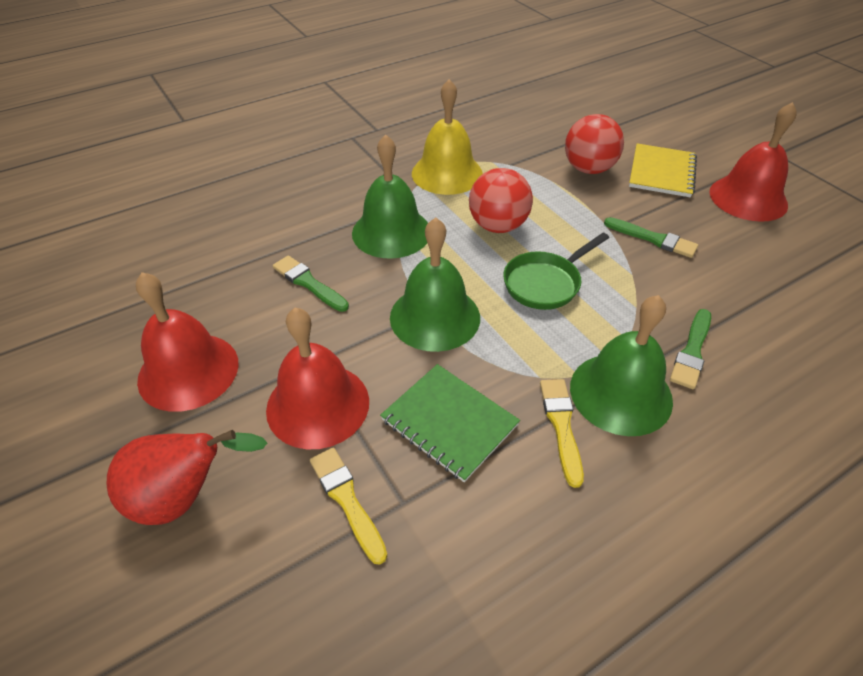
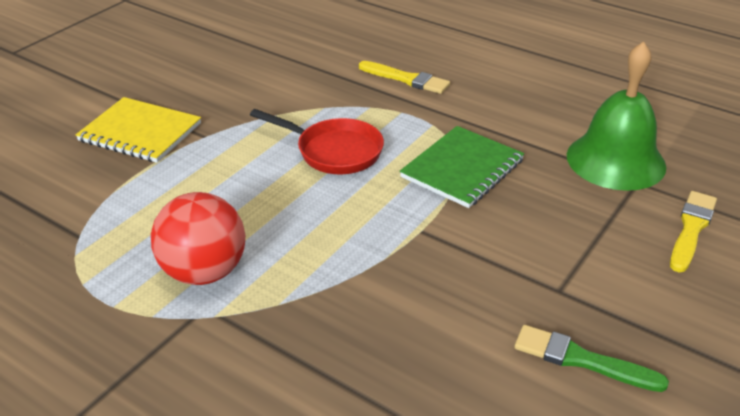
green bell: [352,134,428,259] [390,217,480,352] [570,295,673,436] = 3 -> [567,41,666,191] = 1
green brush: [273,255,349,312] [604,217,698,258] [670,309,711,389] = 3 -> [514,325,669,392] = 1
green pan: [503,233,609,310] = 1 -> none = 0
red ball: [469,168,533,233] [565,114,624,174] = 2 -> [151,192,245,285] = 1
red bell: [136,272,239,412] [266,307,369,449] [709,102,797,222] = 3 -> none = 0
red pan: none = 0 -> [250,109,384,174] = 1
red pear: [107,430,267,525] = 1 -> none = 0
yellow bell: [412,79,483,195] = 1 -> none = 0

